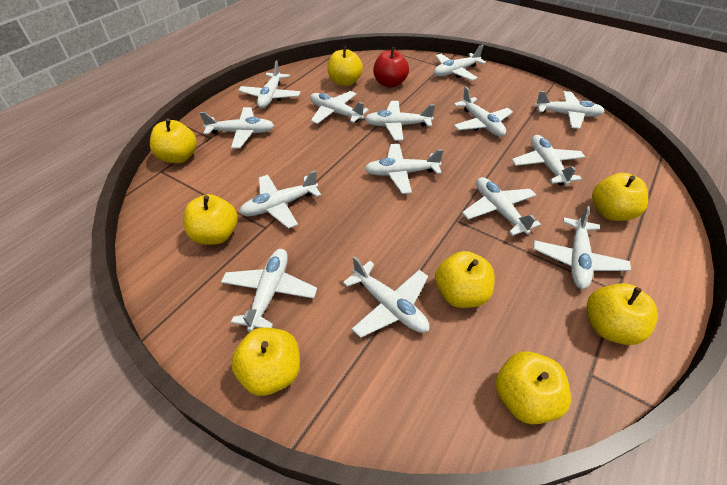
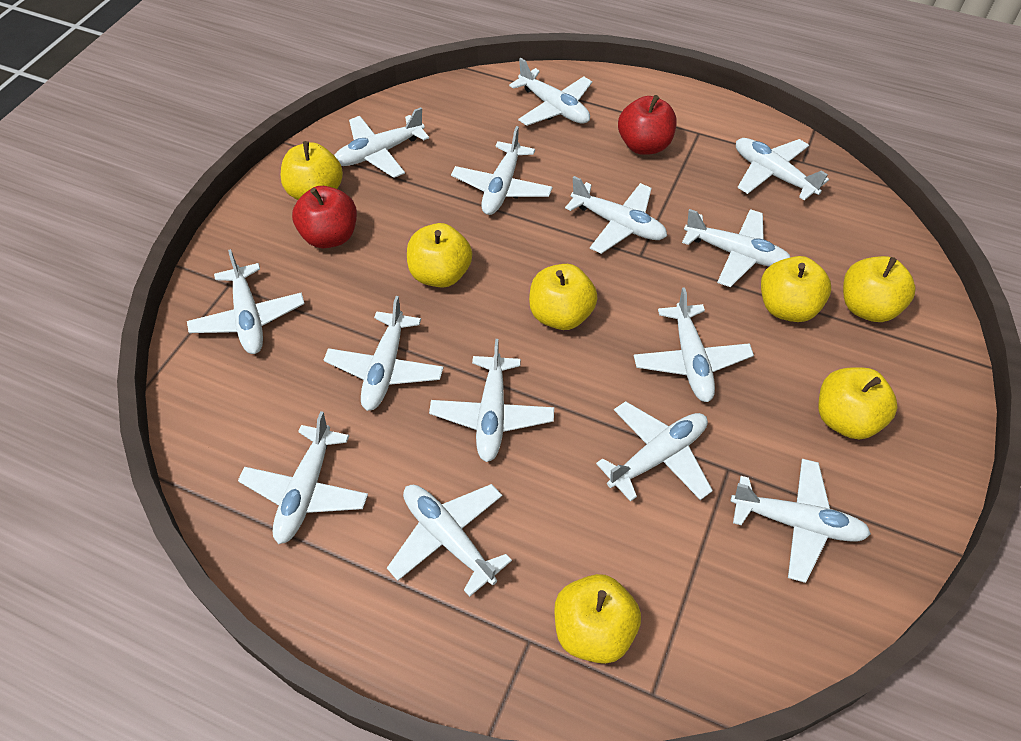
red apple: [373,47,409,88] = 1 -> [292,186,357,248] [618,95,677,155] = 2
yellow apple: [150,118,197,163] [183,194,238,245] [231,327,300,396] [328,46,363,86] [435,251,495,308] [496,351,571,424] [587,283,658,345] [592,173,648,221] = 8 -> [281,141,343,200] [407,223,472,288] [529,264,598,330] [554,574,641,664] [761,256,831,322] [818,367,897,439] [843,256,916,322] = 7

